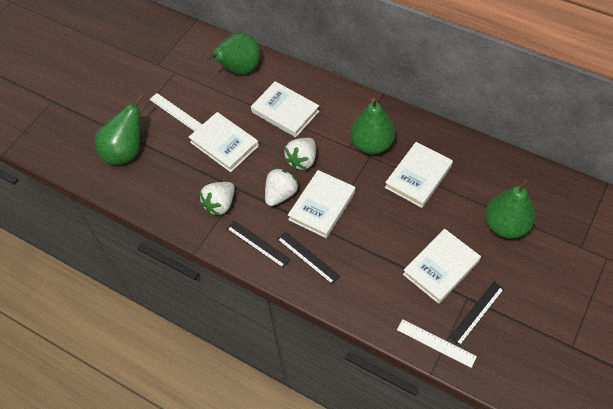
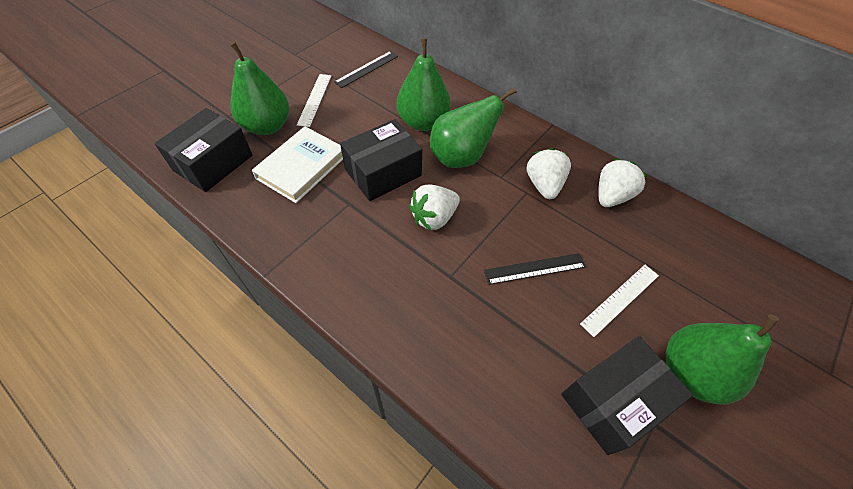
black box: none = 0 -> [154,108,252,192] [340,119,422,201] [561,336,693,455] = 3
black ruler: [226,220,291,268] [277,231,340,284] [449,282,504,346] = 3 -> [334,51,398,88] [484,253,586,285] = 2
white book: [189,112,259,172] [251,81,319,137] [288,170,356,238] [385,142,453,208] [403,229,481,304] = 5 -> [252,126,343,203] = 1

